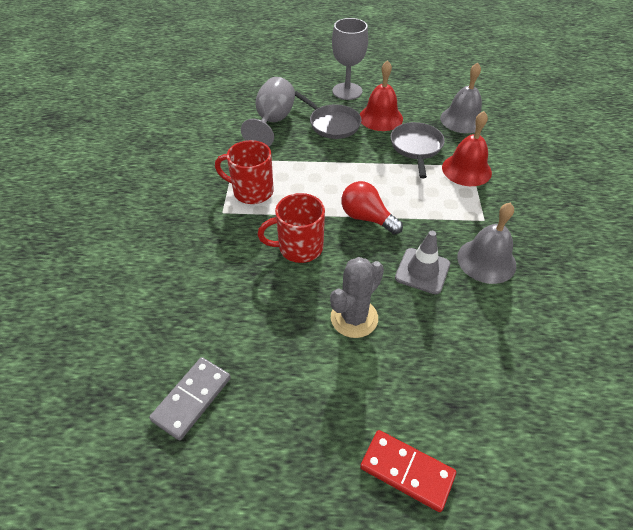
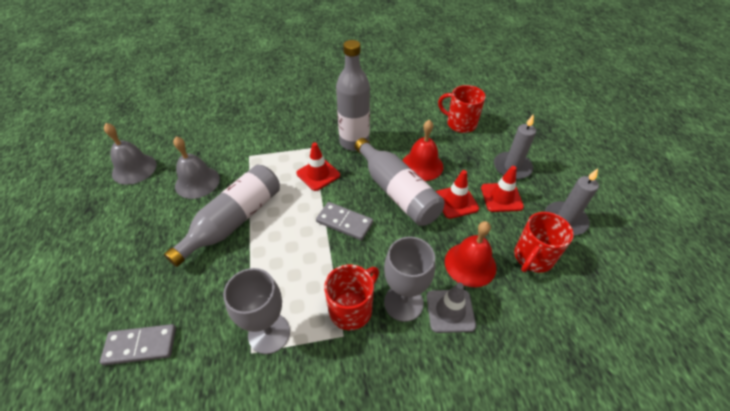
grey bottle: none = 0 -> [164,164,280,267] [336,40,370,151] [355,138,444,226] = 3
grey cactus: [330,257,384,338] = 1 -> none = 0
grey candle: none = 0 -> [494,114,536,180] [545,168,599,235] = 2
grey domino: [149,357,231,440] = 1 -> [100,324,176,365] [316,202,373,241] = 2
grey pan: [295,91,361,139] [390,122,445,178] = 2 -> none = 0
red domino: [360,430,456,512] = 1 -> none = 0
red light bulb: [342,181,403,235] = 1 -> none = 0
red mug: [215,140,274,204] [257,193,325,263] = 2 -> [324,264,379,330] [438,85,485,133] [514,212,574,273] = 3
red traffic cone: none = 0 -> [296,142,340,191] [436,170,479,219] [481,166,524,212] = 3

